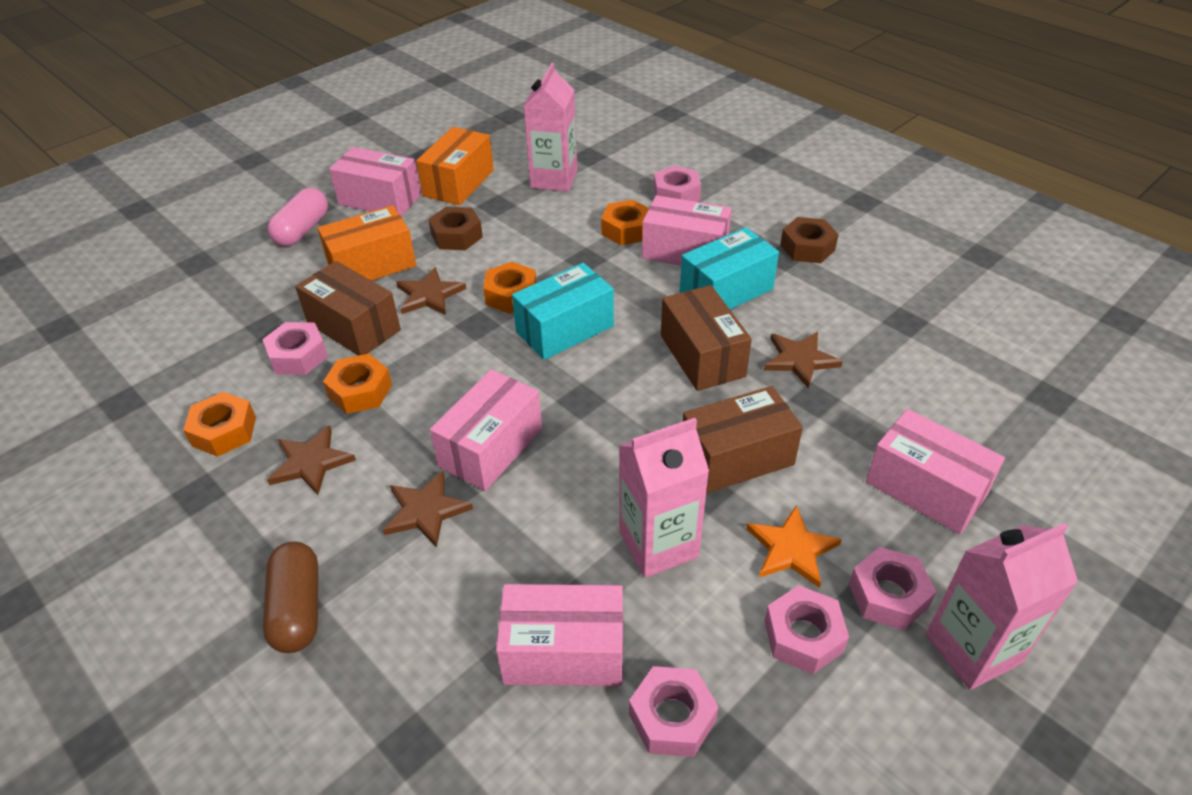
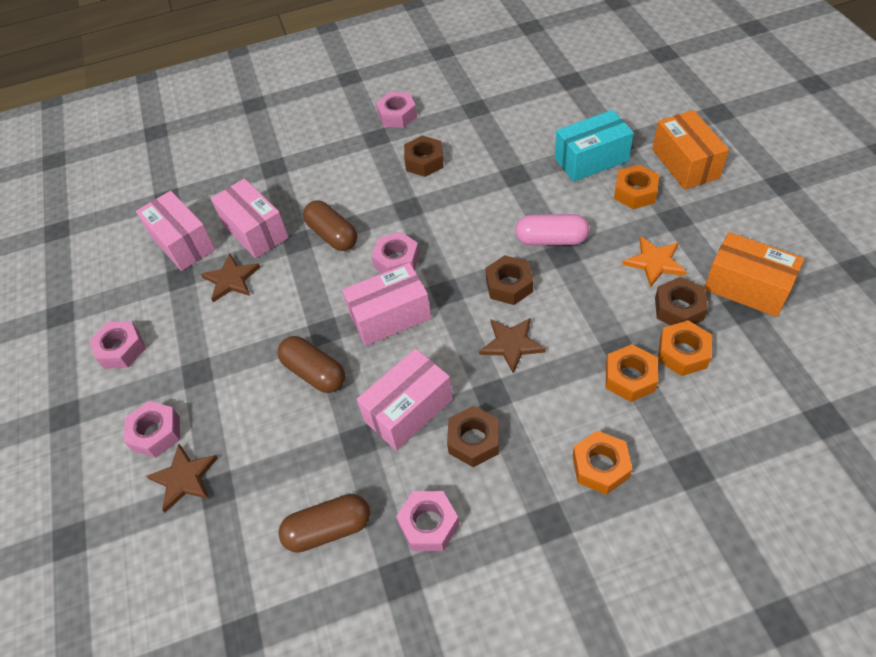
brown box: [295,261,401,356] [661,285,752,391] [683,386,803,493] = 3 -> none = 0
brown capsule: [263,541,318,653] = 1 -> [278,336,345,393] [279,494,370,553] [303,200,357,251] = 3
brown nut: [428,207,483,250] [780,217,839,263] = 2 -> [404,135,444,177] [447,406,499,467] [485,255,534,305] [655,277,708,325] = 4
brown star: [267,425,356,495] [383,471,473,548] [396,267,466,315] [764,332,843,389] = 4 -> [146,444,218,512] [201,253,260,303] [479,318,546,374] = 3
pink box: [329,147,421,217] [430,369,542,491] [496,584,623,686] [642,195,731,266] [866,409,1005,534] = 5 -> [136,191,216,271] [211,178,289,259] [342,263,431,346] [357,348,453,451] = 4
pink carton: [524,63,577,192] [619,418,709,578] [926,523,1078,690] = 3 -> none = 0
turquoise box: [512,263,614,360] [680,227,779,309] = 2 -> [555,110,634,182] = 1

